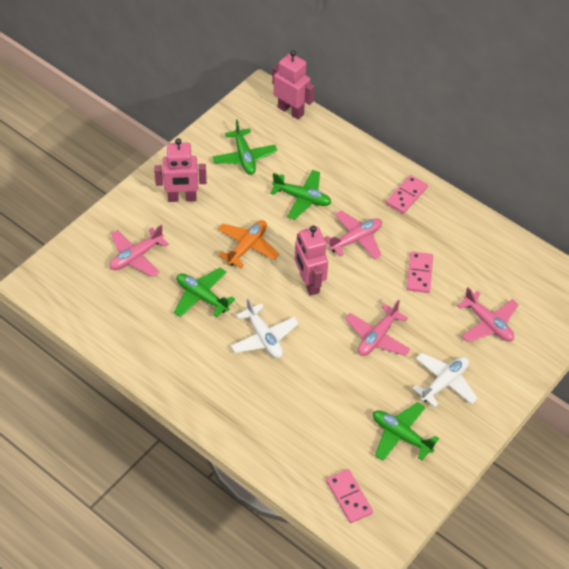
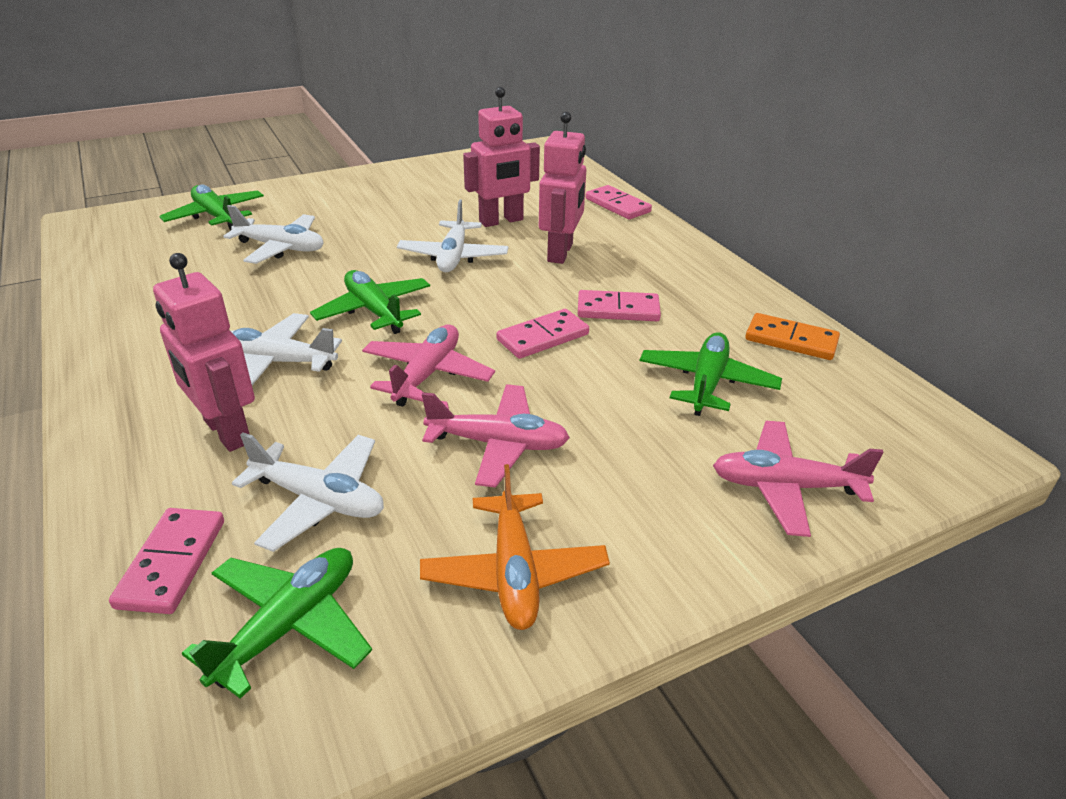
orange domino: none = 0 -> [745,313,840,360] = 1
pink domino: [326,469,373,523] [386,175,428,214] [407,251,433,293] = 3 -> [109,508,224,614] [497,309,589,359] [578,290,661,321] [586,185,652,219] = 4
pink plane: [110,225,169,277] [324,210,382,259] [345,300,410,356] [457,287,519,342] = 4 -> [362,325,495,407] [422,384,570,488] [713,421,884,537] = 3
white plane: [231,298,299,358] [413,353,478,407] = 2 -> [223,205,324,264] [231,313,342,385] [232,433,384,552] [397,199,508,272] = 4

